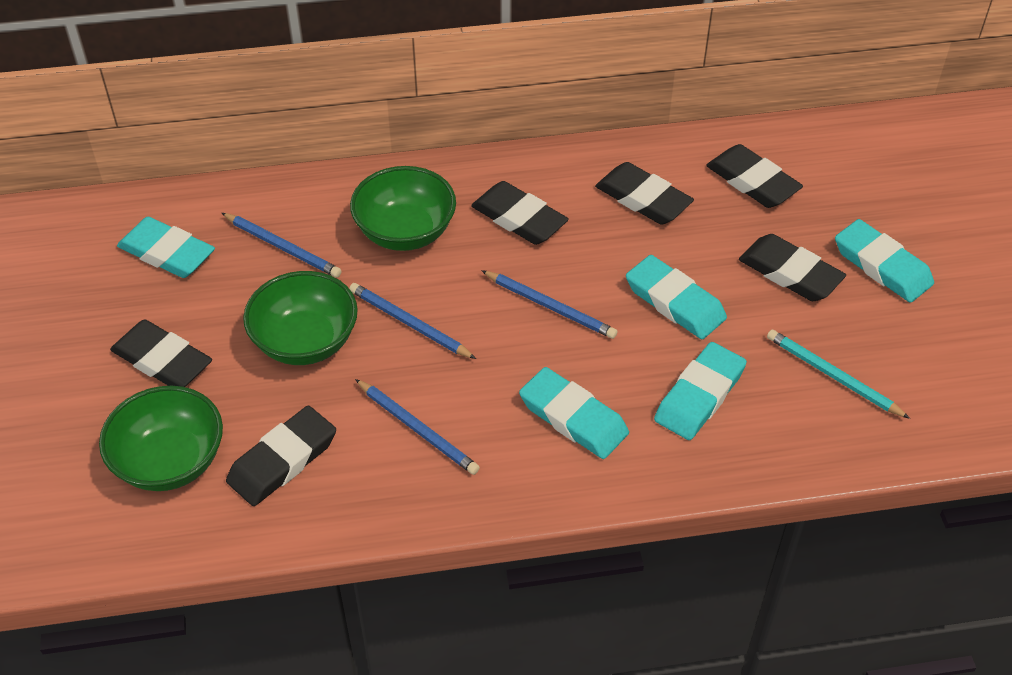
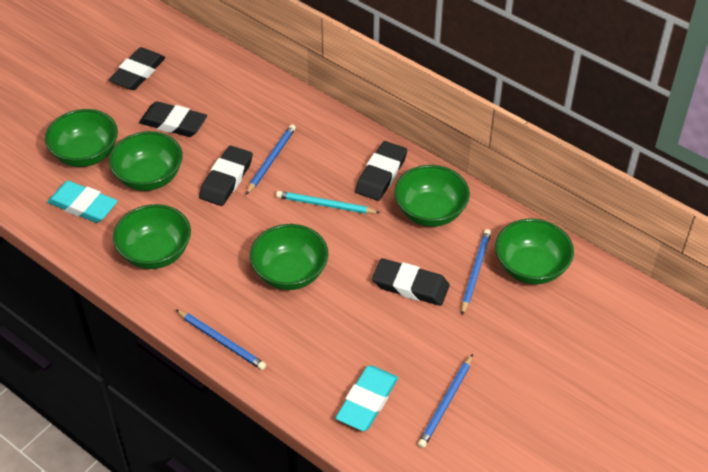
black eraser: [110,319,212,387] [226,406,336,506] [471,181,569,245] [595,162,694,225] [706,144,803,208] [739,234,846,301] = 6 -> [109,47,165,90] [139,101,207,137] [199,146,253,206] [355,141,407,201] [372,258,450,306] = 5
green bowl: [99,386,223,491] [243,271,358,365] [350,166,456,251] = 3 -> [45,109,118,167] [109,131,183,191] [113,204,191,269] [250,224,328,290] [394,165,470,227] [495,219,574,284] = 6
turquoise eraser: [117,217,215,278] [519,367,629,459] [626,255,727,339] [654,342,747,440] [835,219,934,303] = 5 -> [47,181,118,223] [336,365,398,431] = 2

